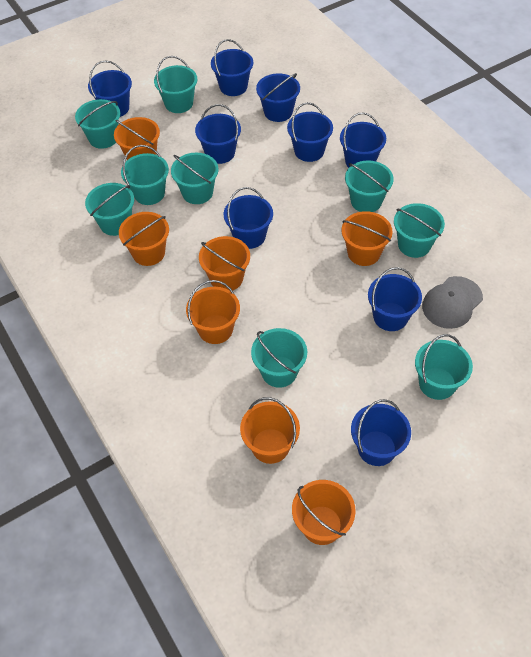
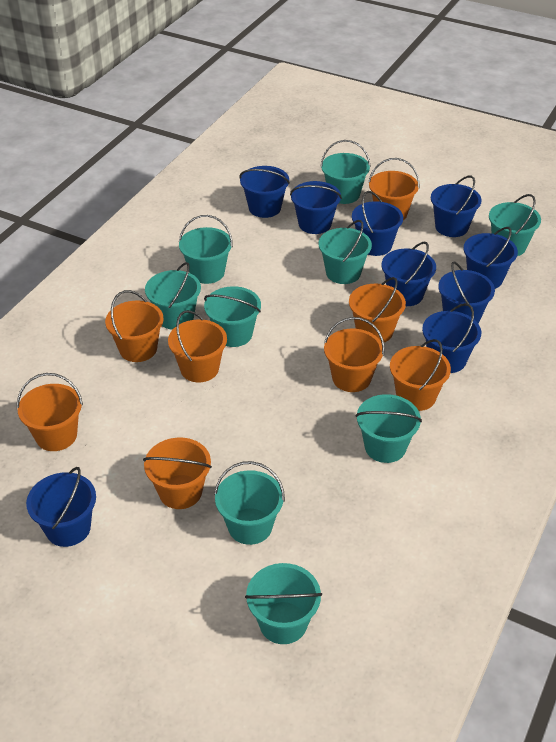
grey cap: [422,276,483,329] = 1 -> none = 0
orange bucket: [114,117,160,160] [119,212,169,266] [186,280,240,344] [199,236,250,291] [240,397,300,464] [292,480,356,545] [342,211,393,266] = 7 -> [17,373,83,451] [105,290,164,362] [143,438,212,509] [168,310,227,383] [324,317,385,392] [349,277,406,342] [368,158,419,220] [390,339,451,411] = 8

